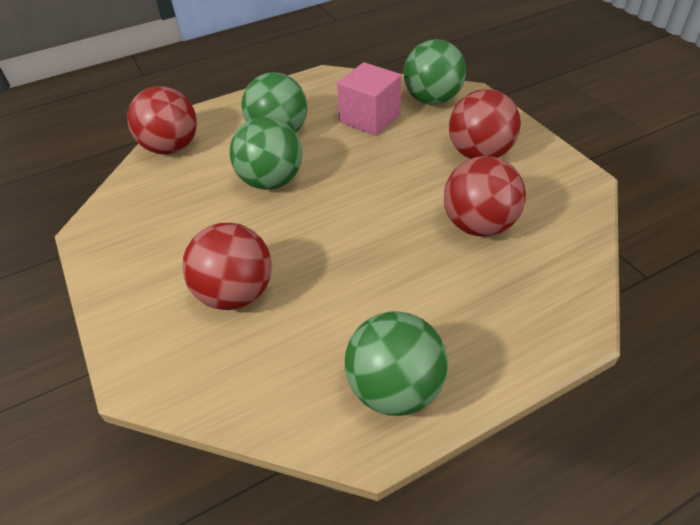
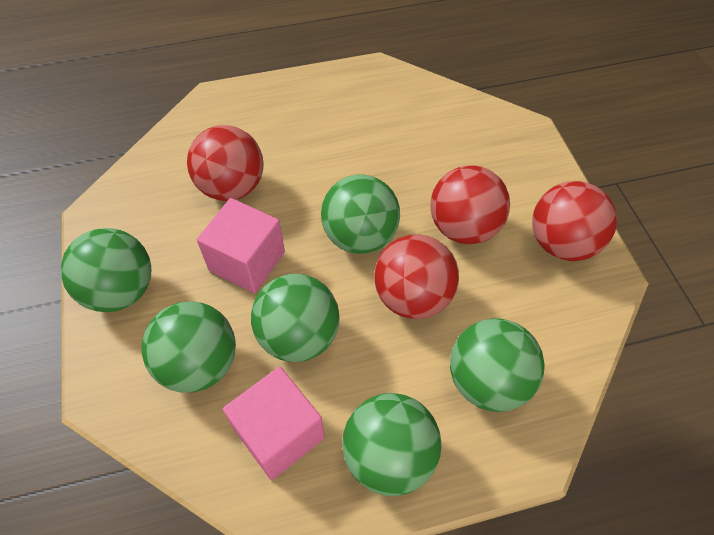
green ball: [230,117,302,190] [241,72,307,133] [345,311,448,416] [404,39,466,105] = 4 -> [61,228,151,312] [142,301,236,393] [251,274,340,362] [321,174,400,254] [342,393,441,496] [450,319,545,412] = 6
pink cube: [337,62,401,136] = 1 -> [197,198,285,293] [223,367,325,480] = 2

